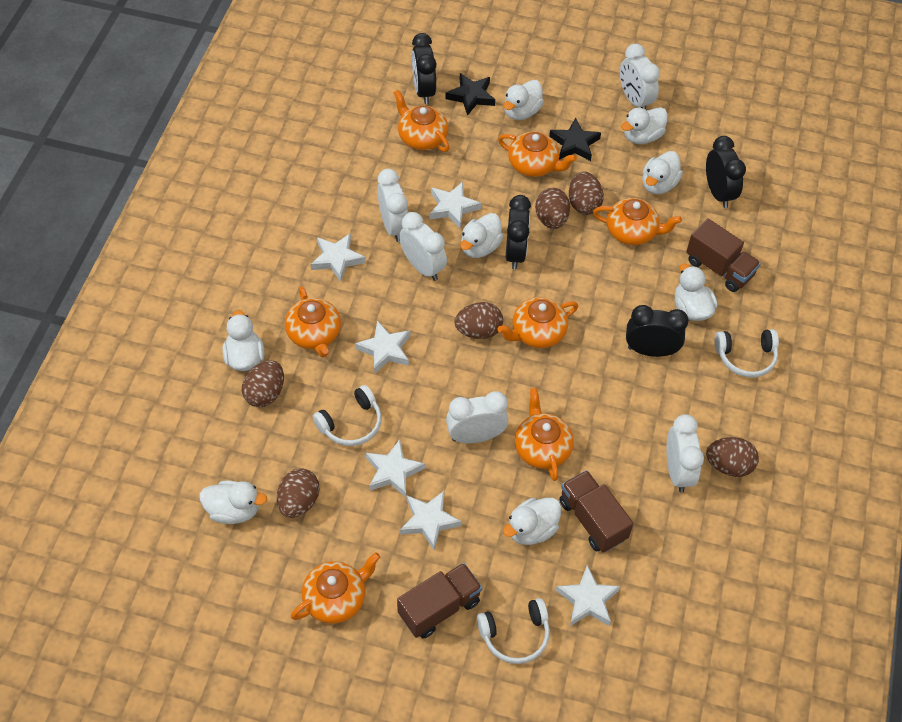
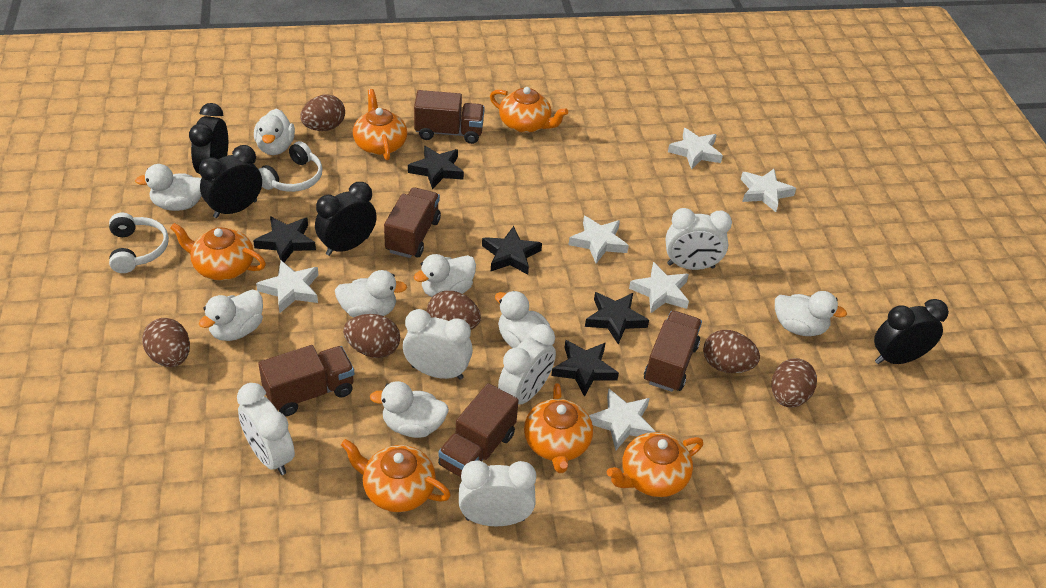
black star: [445,73,495,116] [549,118,601,161] = 2 -> [253,216,316,262] [408,146,464,189] [482,226,542,275] [551,340,619,397] [585,292,649,344] = 5
brown truck: [397,563,482,639] [560,470,634,552] [686,219,761,292] = 3 -> [258,345,354,416] [384,187,441,258] [414,90,485,144] [438,383,519,477] [644,311,702,392] = 5
orange teapot: [285,286,341,357] [291,552,380,624] [394,90,449,152] [497,297,578,348] [498,132,577,177] [515,388,574,481] [593,198,682,245] = 7 -> [170,223,266,281] [341,439,451,512] [353,89,407,160] [490,87,568,133] [524,383,593,473] [607,432,703,497] = 6
white headphones: [313,385,382,446] [477,598,550,664] [714,329,779,378] = 3 -> [109,213,169,273] [259,141,323,192] = 2

